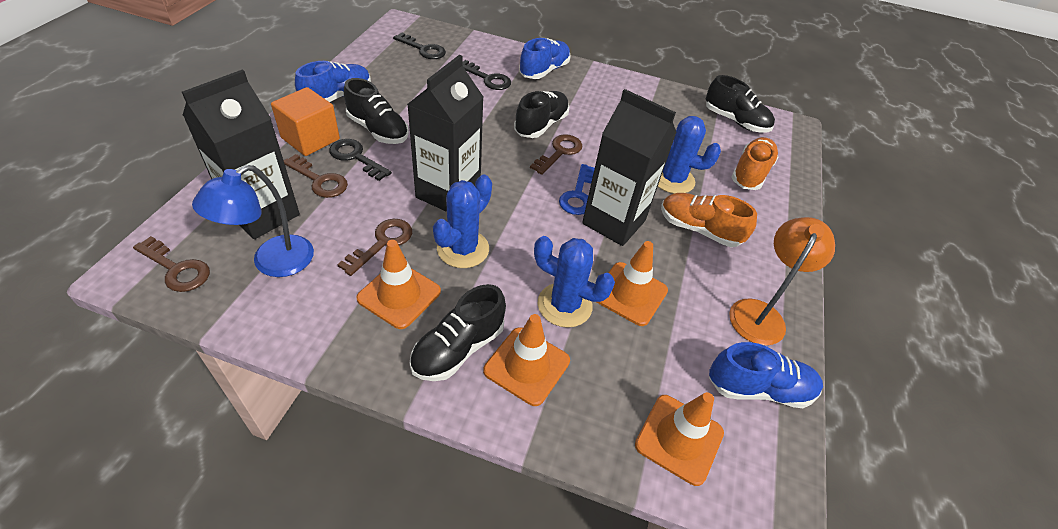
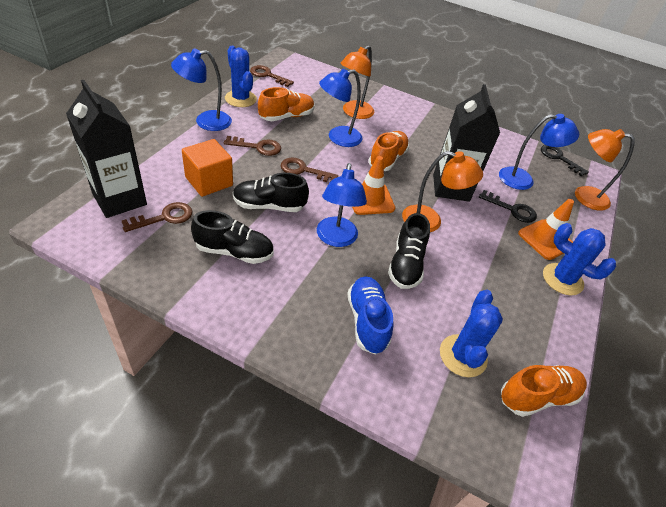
black carton: [182,69,300,239] [407,55,484,212] [582,89,677,246] = 3 -> [66,80,147,218] [433,84,500,202] = 2
black key: [329,139,392,181] [393,33,446,59] [462,60,511,90] = 3 -> [479,190,537,223] [541,145,589,177] = 2
black shoe: [344,78,409,144] [410,284,506,381] [514,91,569,138] [706,75,775,133] = 4 -> [191,210,274,264] [233,173,309,212] [388,213,430,289] = 3
blue key: [559,164,595,215] = 1 -> none = 0
blue lamp: [192,165,314,277] = 1 -> [171,49,232,131] [317,163,367,247] [319,69,362,147] [499,114,579,190] = 4
blue shoe: [295,61,371,102] [519,38,571,79] [709,342,823,408] = 3 -> [347,276,393,355] = 1
orange lamp: [729,217,835,345] = 1 -> [340,45,374,119] [402,151,483,232] [575,129,635,211] = 3
orange shoe: [661,193,757,247] [731,137,779,190] = 2 -> [258,87,315,121] [368,131,410,171] [501,365,587,417] = 3
orange traffic cone: [356,240,441,329] [483,314,570,406] [597,241,668,326] [635,392,724,486] = 4 -> [352,156,395,215] [518,199,574,260] = 2

